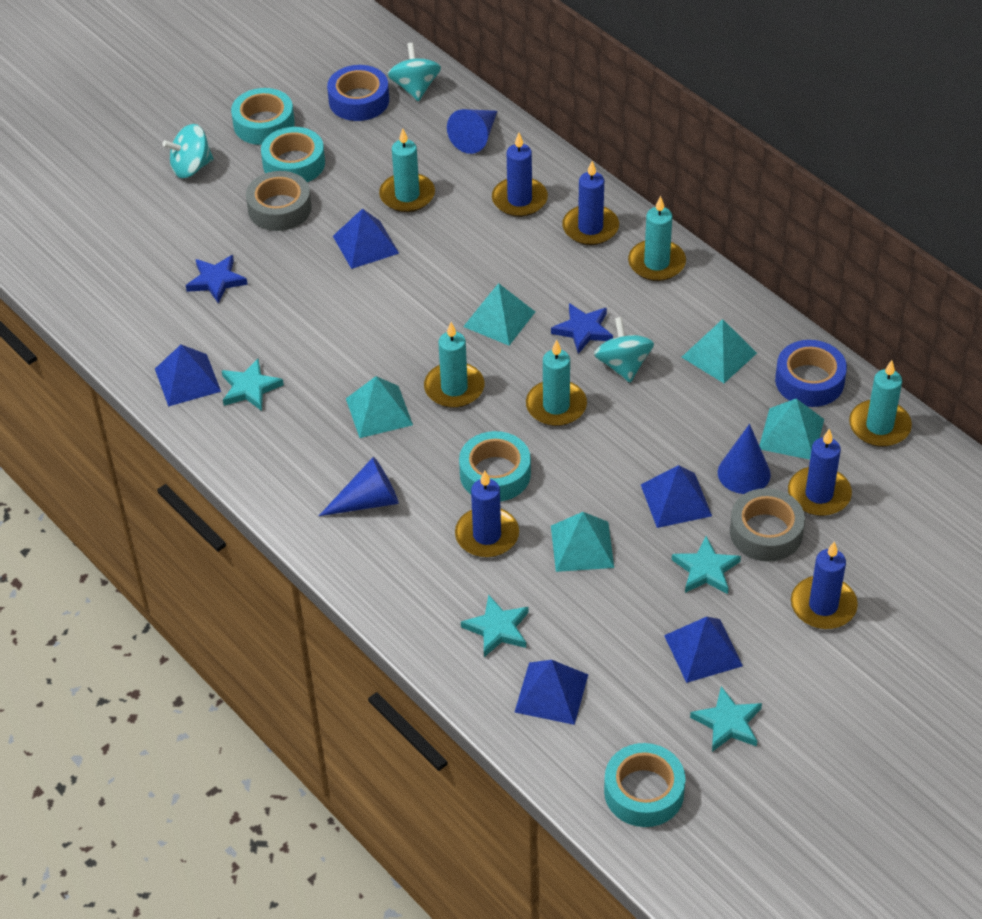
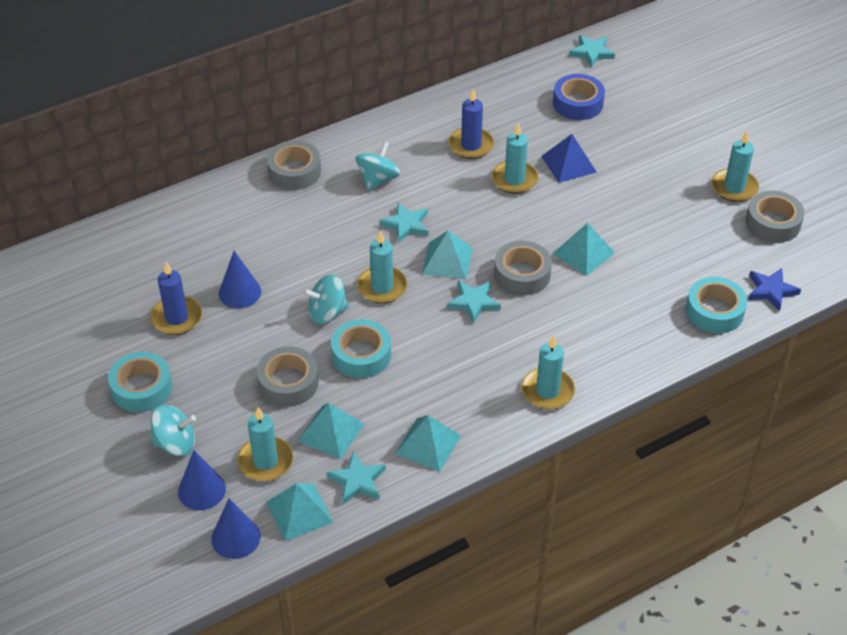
blue candle: [455,471,519,558] [492,133,548,217] [562,161,619,245] [788,428,852,516] [791,541,858,629] = 5 -> [150,262,202,335] [448,89,494,159] = 2
blue pyramid: [155,345,221,407] [333,208,399,269] [515,660,588,725] [641,465,712,528] [664,617,743,683] = 5 -> [541,134,597,183] = 1
blue star: [186,255,248,304] [551,303,613,354] = 2 -> [748,268,801,311] = 1
blue tape: [327,65,389,121] [775,340,847,407] = 2 -> [553,74,605,120] = 1
grey tape: [246,171,312,231] [730,488,805,562] = 2 -> [257,346,319,407] [267,140,321,190] [494,241,552,295] [745,191,805,243] = 4
turquoise tape: [231,88,295,145] [261,127,325,182] [459,431,531,501] [604,743,686,827] = 4 -> [108,352,172,412] [331,319,391,378] [686,277,747,333] = 3

